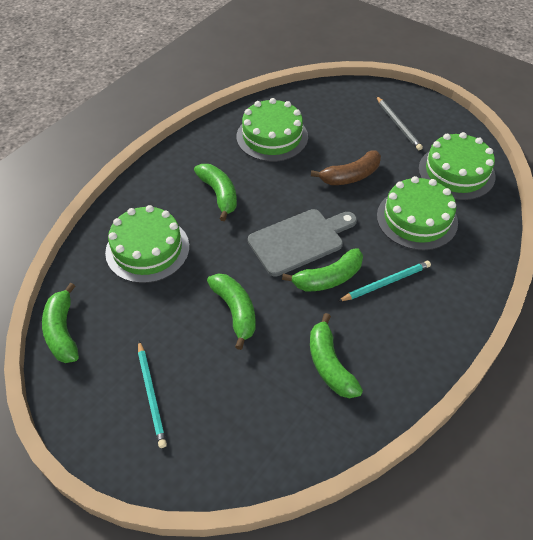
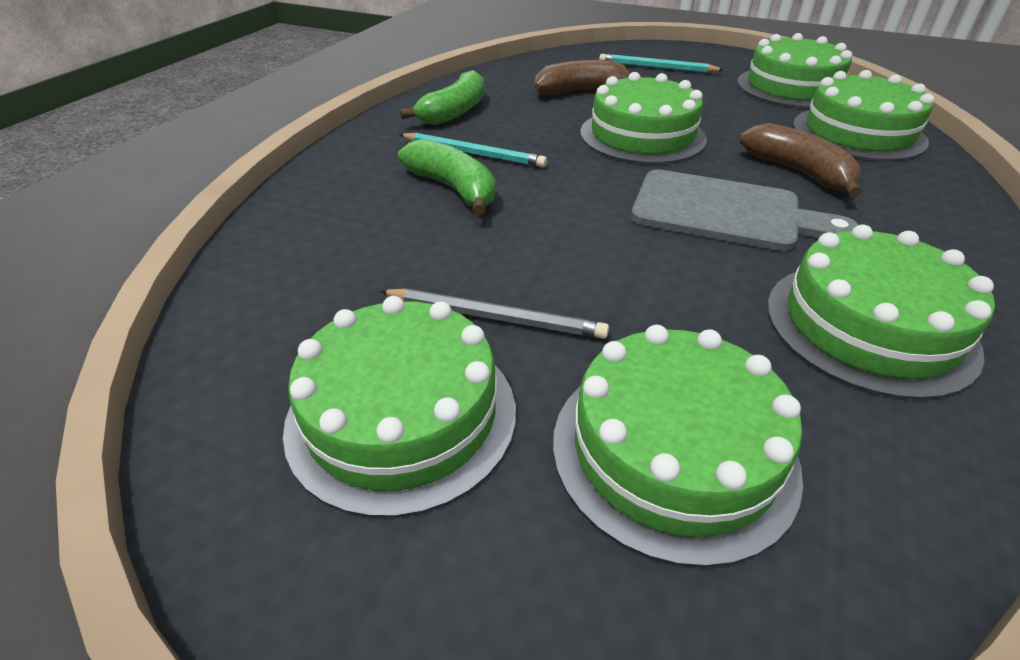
brown banana: [311,151,381,185] = 1 -> [534,60,643,95] [739,123,862,197] = 2
green banana: [42,283,79,363] [194,164,237,221] [207,273,255,350] [282,248,363,291] [310,313,363,398] = 5 -> [398,139,495,215] [400,70,484,125] = 2
green cake: [105,205,190,283] [236,98,308,162] [377,176,458,250] [419,132,496,200] = 4 -> [283,296,516,518] [553,325,803,568] [580,72,707,164] [737,33,852,108] [767,224,995,400] [793,70,934,161] = 6

